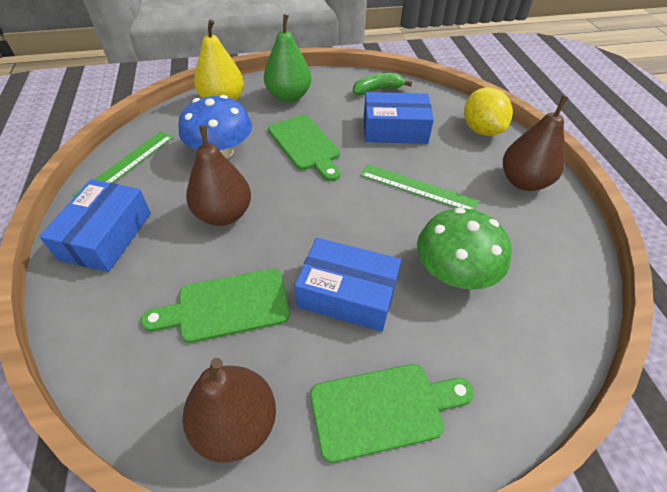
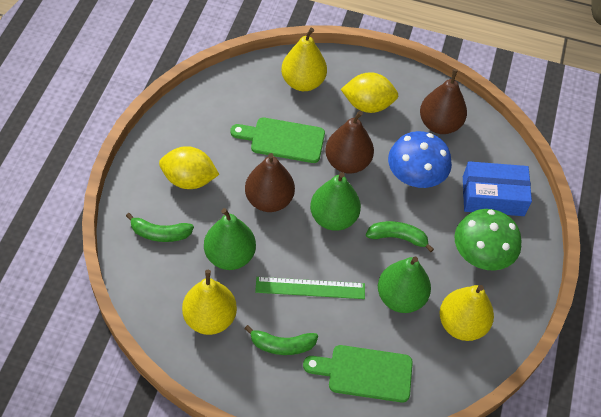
blue box: [39,179,151,272] [294,238,401,332] [364,92,434,144] = 3 -> [463,161,532,216] = 1
green banana: [353,73,412,95] = 1 -> [126,213,194,242] [244,325,318,355] [366,221,434,252] = 3
green cutting board: [141,269,290,343] [268,115,340,181] [310,364,474,463] = 3 -> [230,118,325,163] [303,345,413,403] = 2
green pear: [264,14,311,103] = 1 -> [204,208,256,270] [310,172,361,231] [378,256,431,313] = 3
green ruler: [72,132,173,197] [360,164,479,210] = 2 -> [255,277,365,299] = 1
yellow lemon: [464,87,513,136] = 1 -> [159,146,220,189] [341,72,398,113] = 2
yellow pear: [194,19,244,101] = 1 -> [182,270,237,335] [281,28,327,91] [439,285,494,341] = 3

